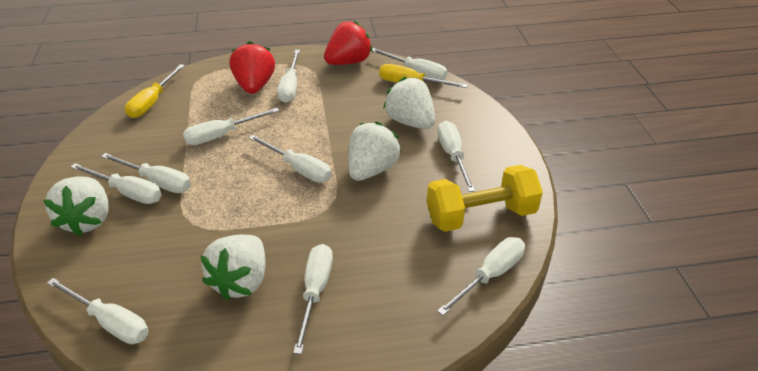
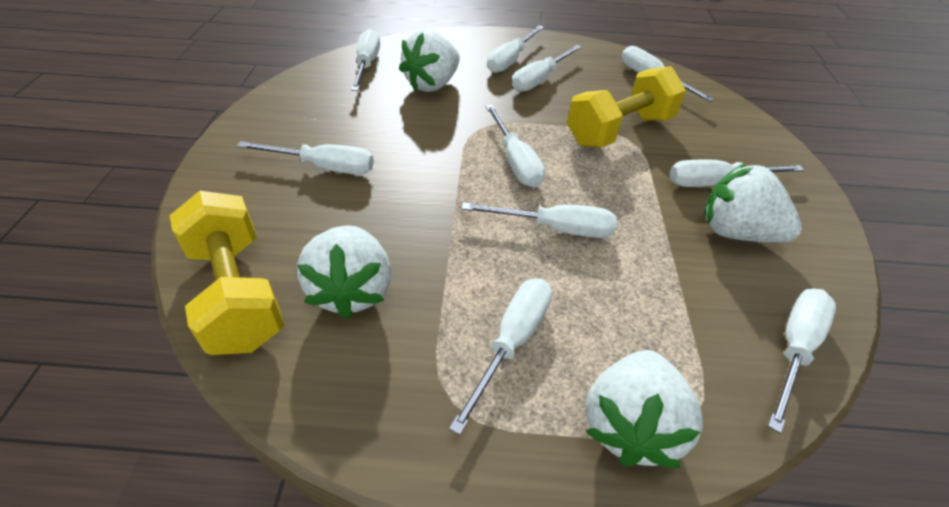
red strawberry: [229,41,275,94] [324,21,373,65] = 2 -> none = 0
yellow dumbbell: [427,165,543,232] = 1 -> [170,191,284,355] [567,66,686,147] = 2
yellow screwdriver: [125,64,185,118] [379,64,468,88] = 2 -> none = 0

